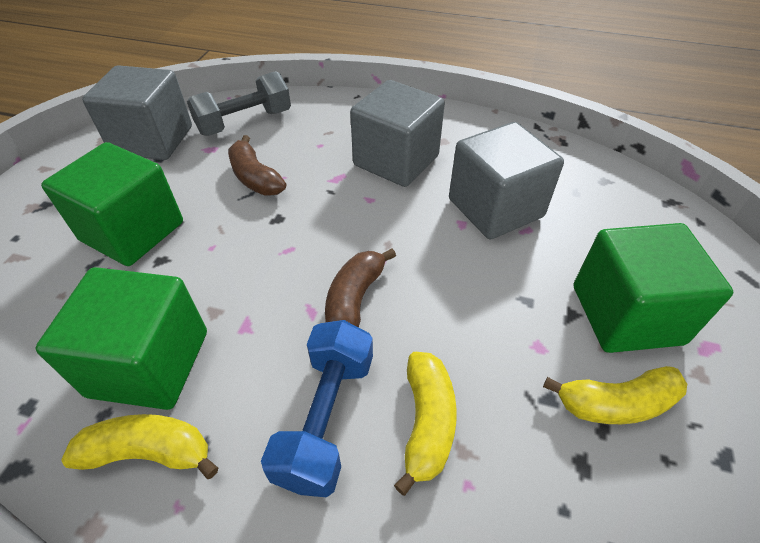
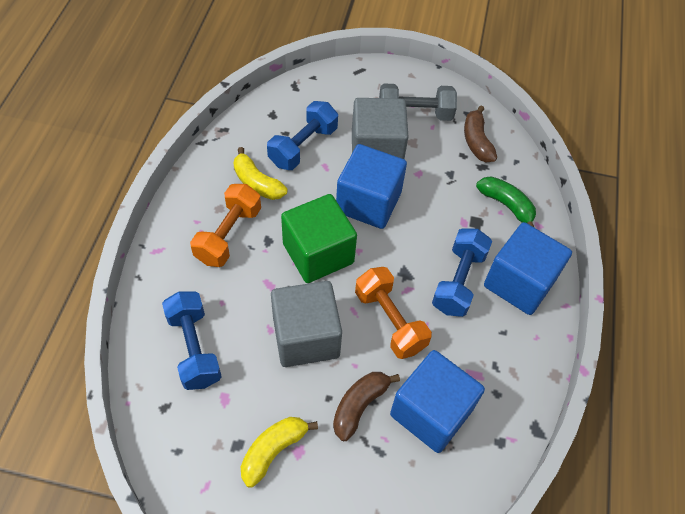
blue cube: none = 0 -> [336,144,407,229] [390,350,485,453] [484,222,572,315] = 3
blue dumbbell: [261,320,373,497] = 1 -> [162,291,222,390] [267,101,338,170] [432,228,492,317] = 3
green banana: none = 0 -> [476,176,536,227] = 1
green cube: [35,267,207,410] [41,142,183,266] [573,223,733,353] = 3 -> [281,194,357,283] = 1
grey cube: [82,65,192,160] [350,80,445,187] [449,122,564,240] = 3 -> [271,281,342,367] [352,98,408,159] = 2
orange dumbbell: none = 0 -> [190,184,261,267] [355,267,432,359] = 2
yellow banana: [61,414,218,479] [394,352,457,496] [543,366,687,424] = 3 -> [233,147,287,200] [241,417,318,488] = 2

